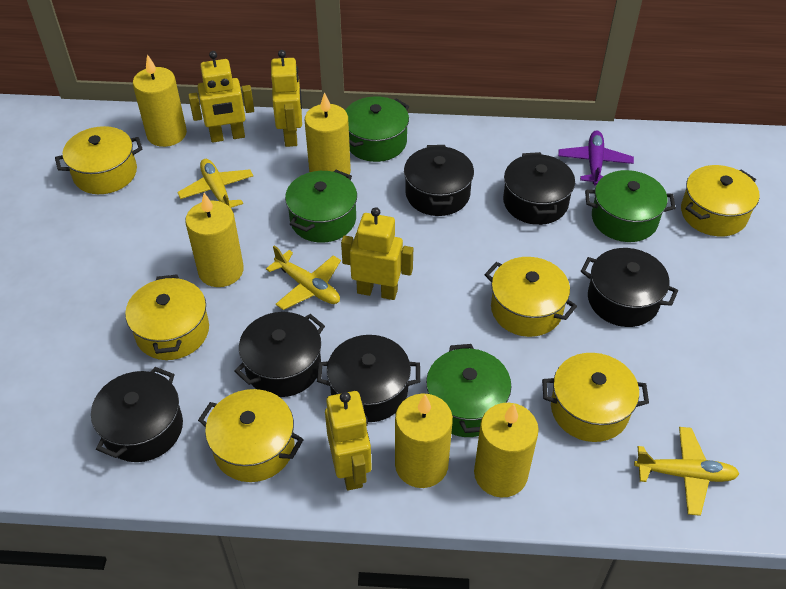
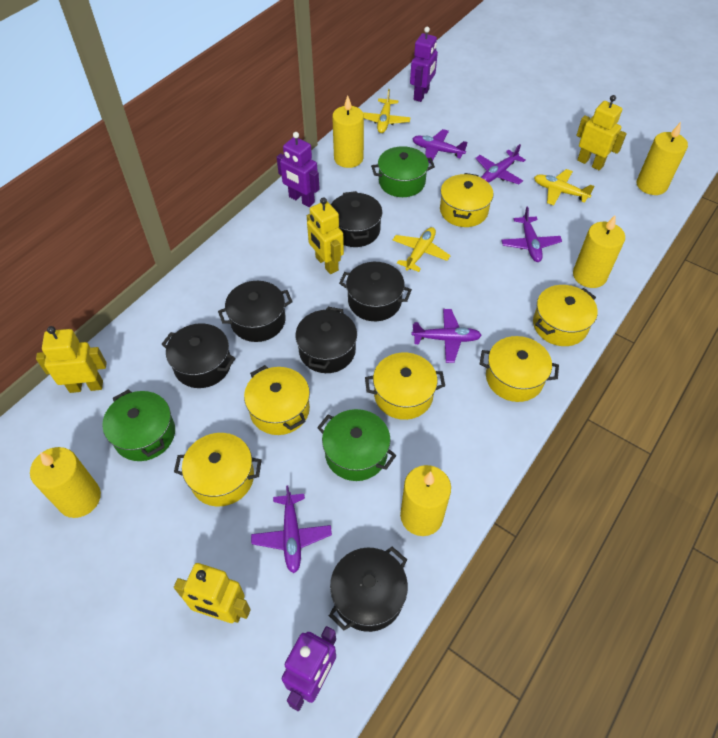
green pot: [285,170,357,243] [345,96,409,162] [426,344,511,437] [585,170,676,242] = 4 -> [102,389,175,461] [317,409,396,481] [371,146,435,197] = 3
purple plane: [558,130,634,186] = 1 -> [251,486,332,573] [412,309,482,363] [413,129,468,163] [475,144,525,184] [501,206,562,262] = 5
purple robot: none = 0 -> [277,132,320,207] [282,626,336,711] [410,27,438,102] = 3

